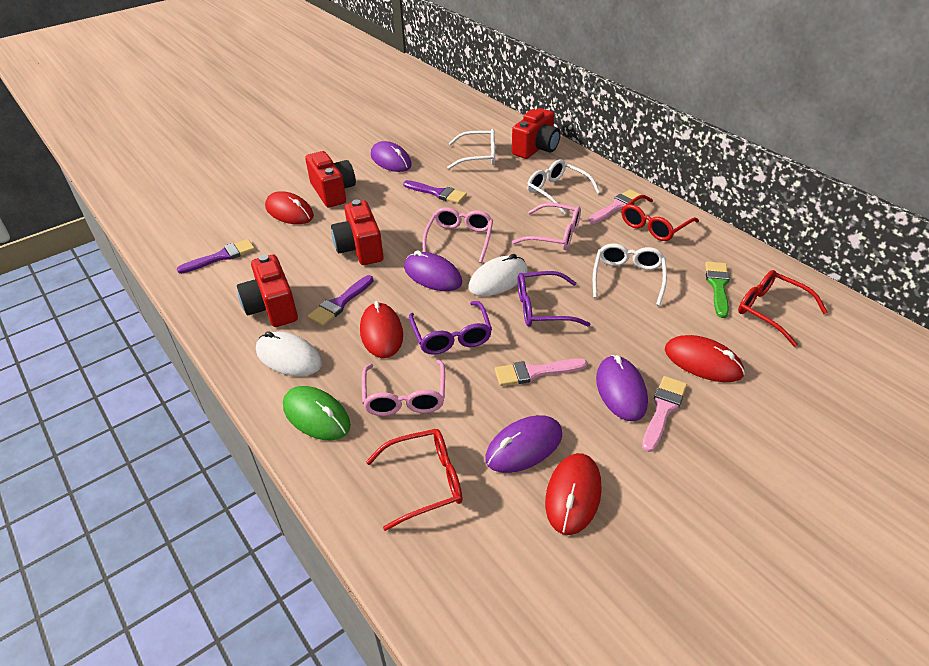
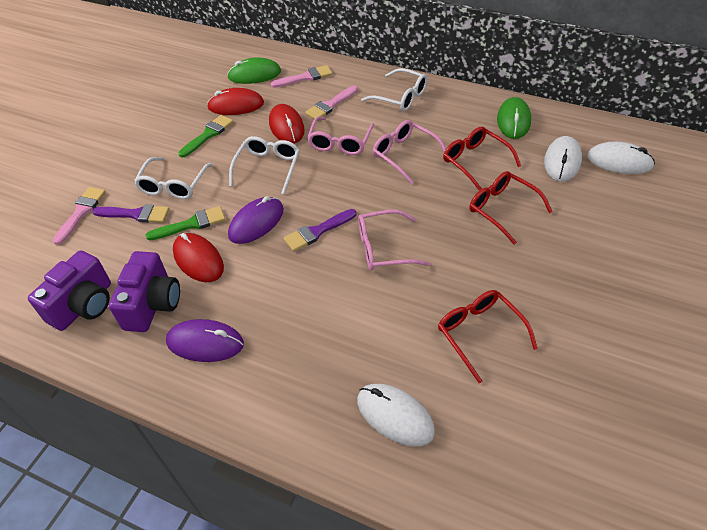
green brush: [705,262,730,318] = 1 -> [146,206,225,241] [178,115,233,157] = 2
green mouse: [283,386,351,440] = 1 -> [227,57,281,84] [497,97,531,139] = 2
purple brush: [177,239,255,274] [308,275,373,326] [403,180,467,204] = 3 -> [92,204,169,223] [283,209,356,252] = 2
purple camera: none = 0 -> [28,250,111,331] [109,251,180,332] = 2
purple glasses: [409,301,492,355] [517,271,590,327] = 2 -> none = 0
purple mouse: [371,141,412,172] [404,250,462,291] [485,415,562,473] [596,355,648,421] = 4 -> [166,319,244,362] [228,196,284,244] = 2
red camera: [237,254,298,327] [305,151,356,208] [331,200,384,265] [512,108,560,159] = 4 -> none = 0
red mouse: [265,191,314,224] [360,301,403,358] [545,453,602,535] [665,335,745,382] = 4 -> [173,233,224,282] [207,88,264,115] [269,104,305,144] = 3
white mouse: [256,331,322,376] [469,254,528,296] = 2 -> [357,384,435,446] [544,136,582,182] [587,142,655,174] = 3

